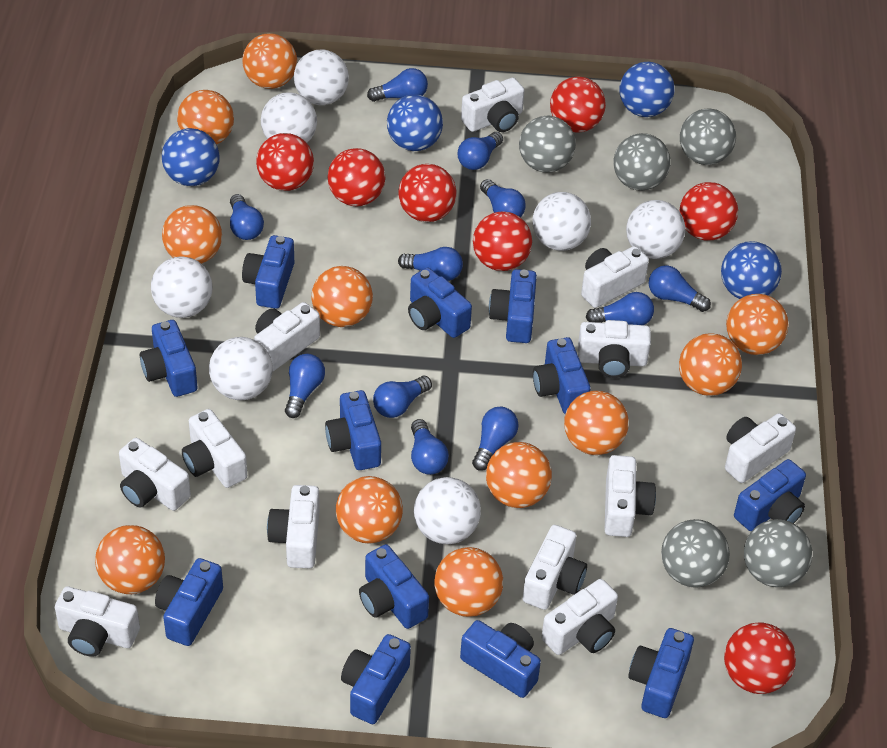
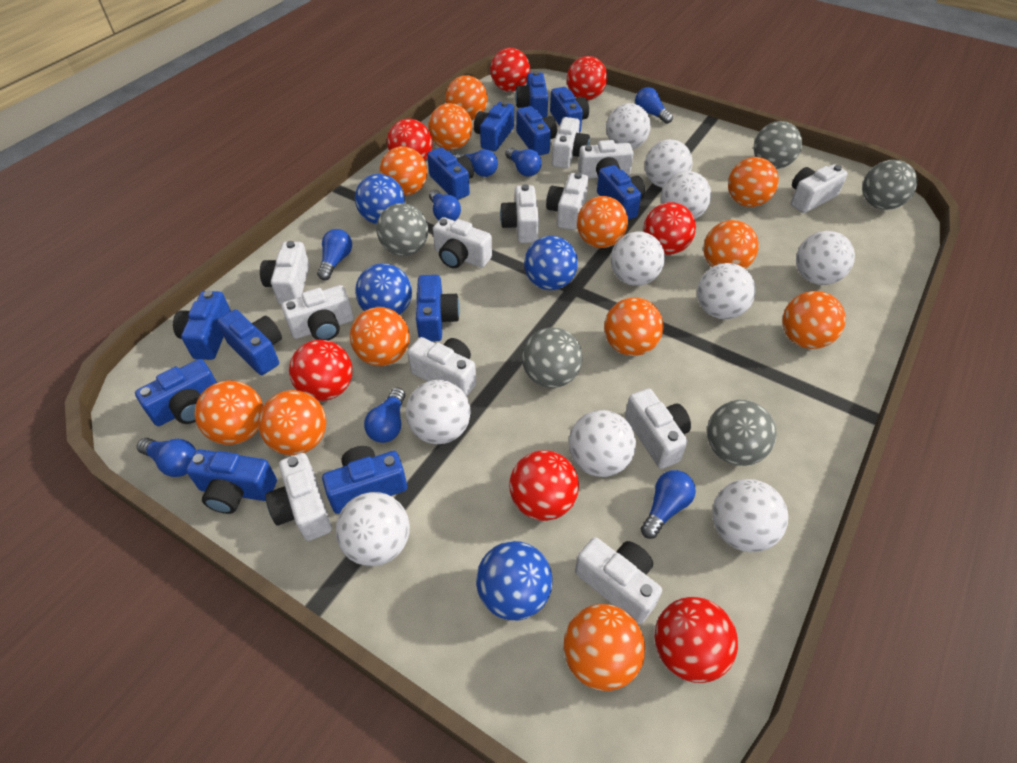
blue light bulb: [230,194,264,240] [285,354,325,418] [367,68,428,102] [373,376,432,418] [398,247,463,281] [411,419,449,475] [458,132,503,170] [472,407,519,471] [480,179,526,217] [586,292,654,325] [649,265,711,312] = 11 -> [137,438,196,477] [317,229,352,280] [364,387,405,443] [429,190,461,221] [455,149,498,177] [505,147,542,176] [635,87,673,124] [641,470,696,539] = 8
orange ball: [95,525,165,594] [162,205,222,264] [177,90,234,145] [243,33,297,89] [312,266,373,327] [336,476,403,544] [434,547,503,617] [486,442,552,508] [564,391,629,455] [679,333,742,396] [726,294,788,355] = 11 -> [194,380,263,445] [258,390,326,455] [350,307,410,366] [380,146,427,196] [428,103,472,150] [446,75,488,120] [563,604,645,691] [577,196,628,248] [604,298,663,356] [703,220,759,269] [728,157,779,207] [783,291,846,349] = 12
white ball: [151,256,213,318] [209,337,273,400] [261,92,317,143] [294,50,349,105] [414,477,481,544] [532,192,591,251] [626,200,685,259] = 7 -> [336,492,410,566] [406,380,470,444] [569,410,636,477] [606,103,651,149] [611,232,665,286] [645,139,693,188] [661,171,711,219] [697,263,756,319] [712,479,788,552] [796,231,855,285] = 10

